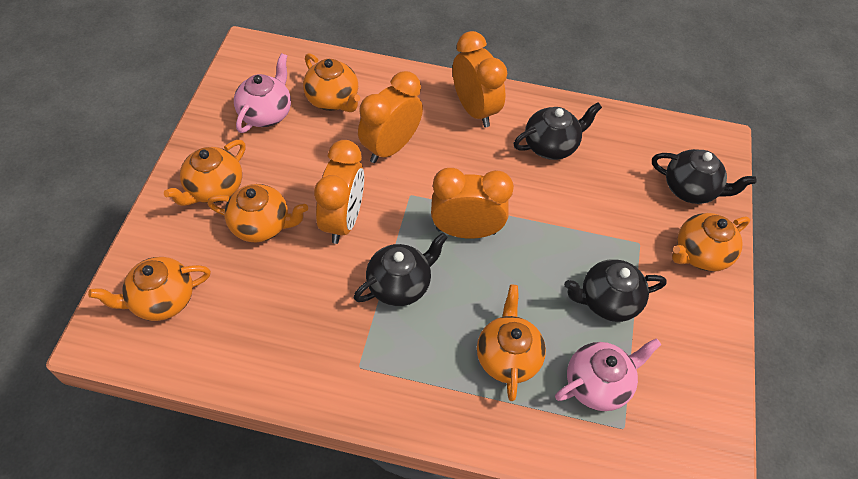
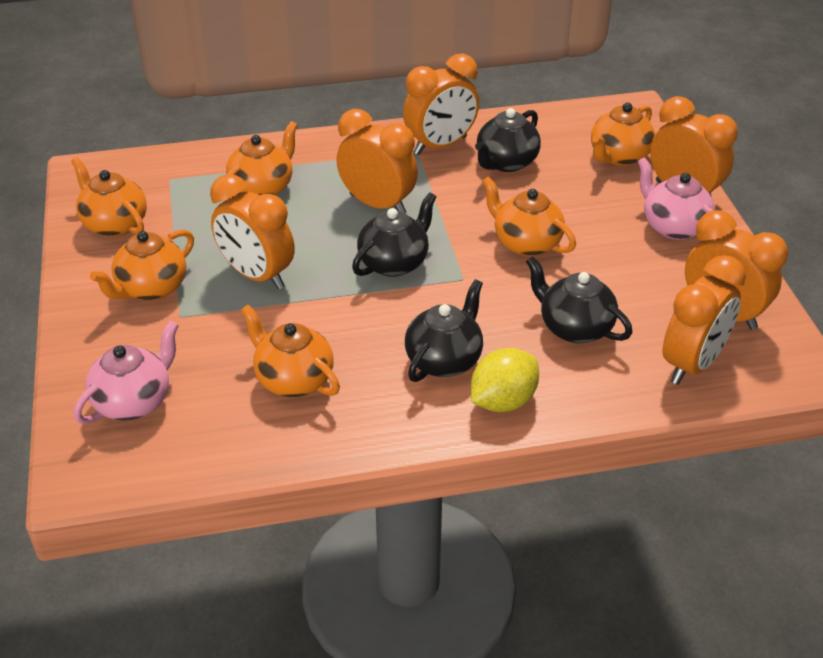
orange clock: [314,140,364,244] [358,71,423,163] [431,168,514,239] [452,31,507,127] = 4 -> [210,174,295,289] [336,109,418,213] [403,53,479,155] [650,96,738,197] [662,255,746,385] [685,210,788,330] = 6
yellow lemon: none = 0 -> [471,348,539,412] = 1

